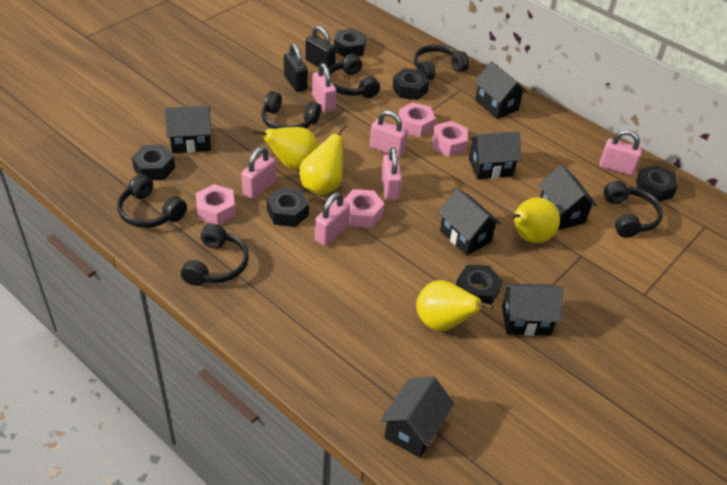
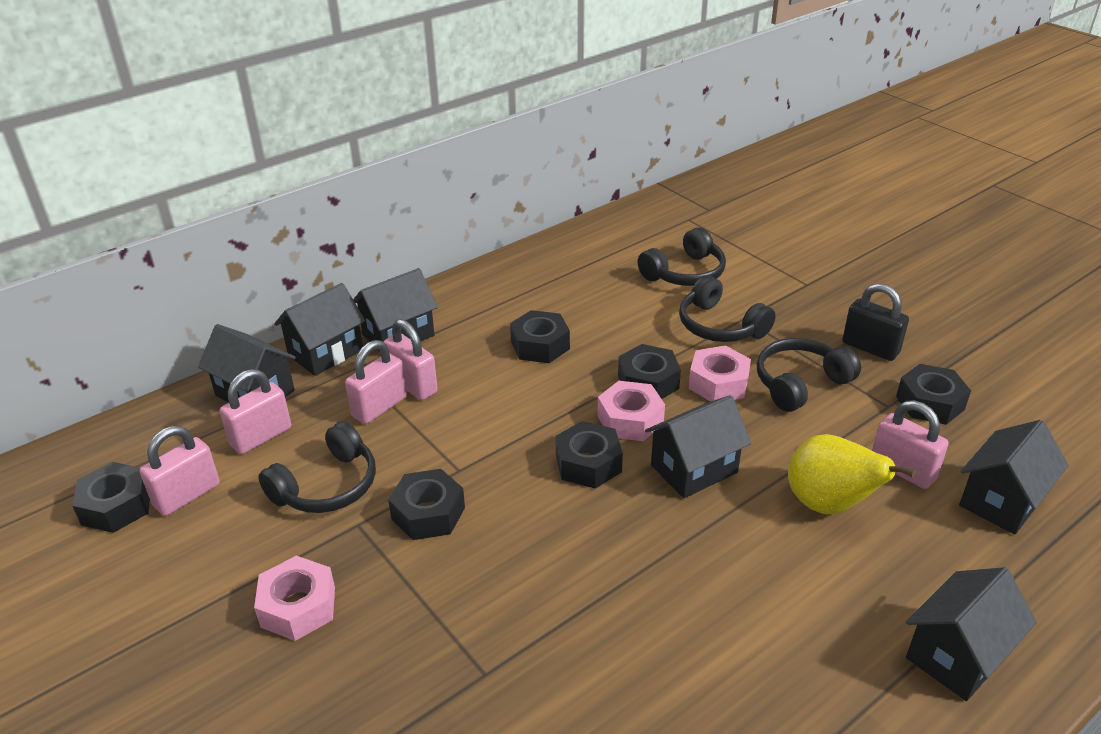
black headphones: [117,174,187,228] [181,224,249,286] [262,91,321,129] [329,54,380,98] [414,45,469,80] [604,181,663,238] = 6 -> [258,421,376,513] [638,227,726,286] [679,275,776,342] [757,338,861,412] = 4
black house: [164,105,212,153] [380,376,454,458] [438,188,501,256] [469,131,522,179] [474,62,527,119] [502,283,563,336] [538,165,597,230] = 7 -> [198,324,296,402] [274,283,365,376] [353,268,438,352] [645,395,751,498] [906,567,1037,701] [959,420,1069,535] = 6
black padlock: [284,44,308,92] [306,26,336,69] = 2 -> [843,283,909,361] = 1
pink nut: [196,184,236,225] [343,189,384,228] [398,102,436,137] [432,121,468,157] = 4 -> [254,556,335,641] [597,381,665,441] [688,345,751,402] = 3
pink padlock: [241,147,276,199] [312,63,336,113] [315,193,350,246] [370,110,408,158] [381,147,402,200] [599,130,643,176] = 6 -> [139,426,220,516] [219,369,291,454] [345,340,407,424] [383,319,438,400] [872,400,949,489] = 5
yellow pear: [253,127,318,170] [299,124,347,195] [416,280,494,331] [509,197,560,243] = 4 -> [788,434,917,514] = 1

